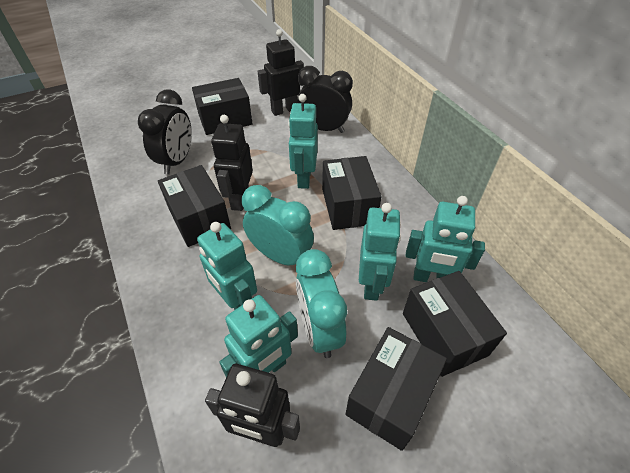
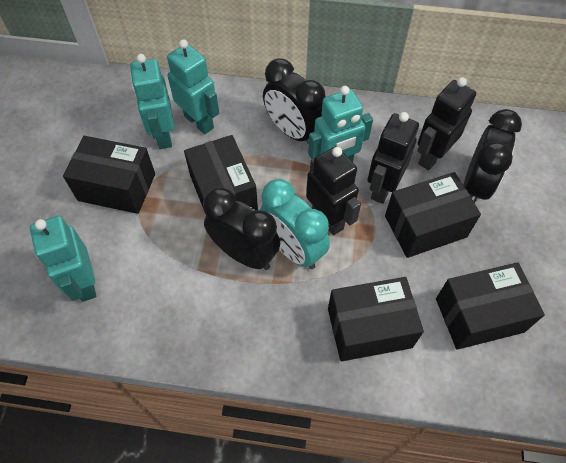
black clock: [138,89,192,174] [297,66,353,133] = 2 -> [203,187,280,270] [263,58,326,145] [463,109,522,203] = 3
turquoise clock: [242,185,314,265] [296,249,347,358] = 2 -> [260,179,330,269] = 1
turquoise robot: [197,222,257,310] [219,295,298,377] [288,94,318,189] [359,203,401,301] [405,196,485,282] = 5 -> [30,216,96,302] [130,54,174,149] [167,39,219,134] [308,86,373,162] = 4

